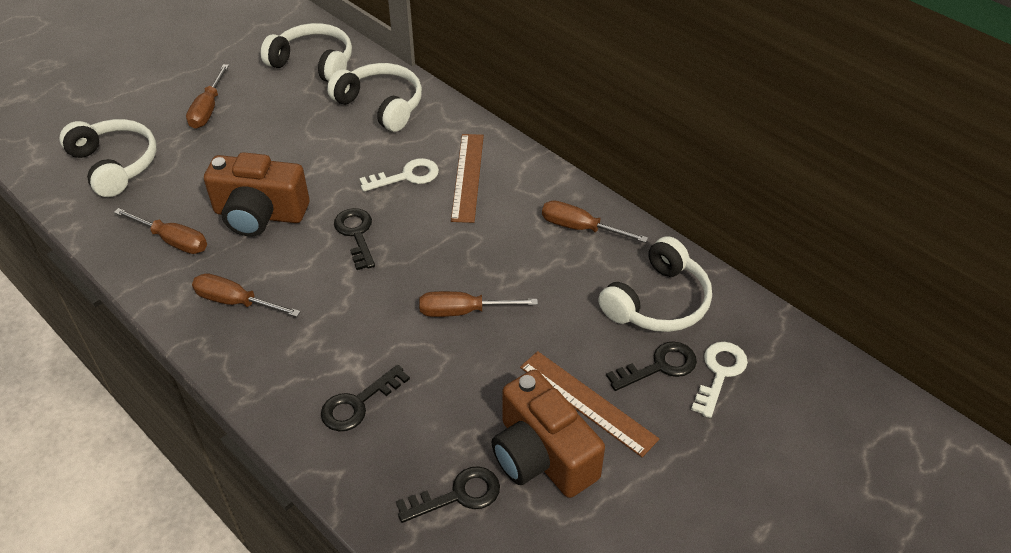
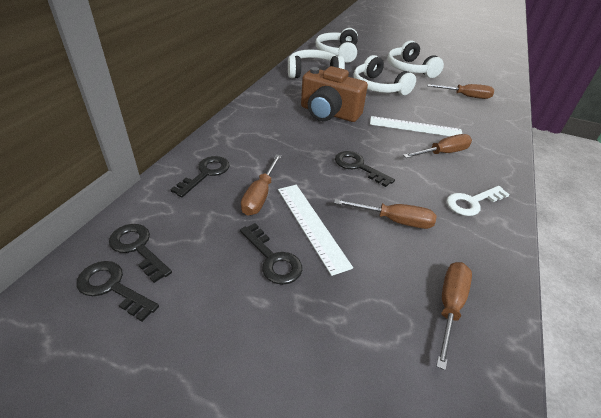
black key: [321,365,410,432] [334,208,375,270] [396,466,500,523] [606,341,697,391] = 4 -> [77,261,159,322] [109,224,172,283] [170,156,230,197] [240,223,302,285] [335,151,395,187] = 5
brown camera: [204,152,309,237] [492,370,605,498] = 2 -> [301,66,368,122] = 1
brown ruler: [451,134,484,223] [520,351,659,457] = 2 -> none = 0
white key: [359,158,439,192] [691,342,748,418] = 2 -> [447,186,510,216] = 1
white ruler: none = 0 -> [278,185,353,276] [370,116,462,136] = 2

